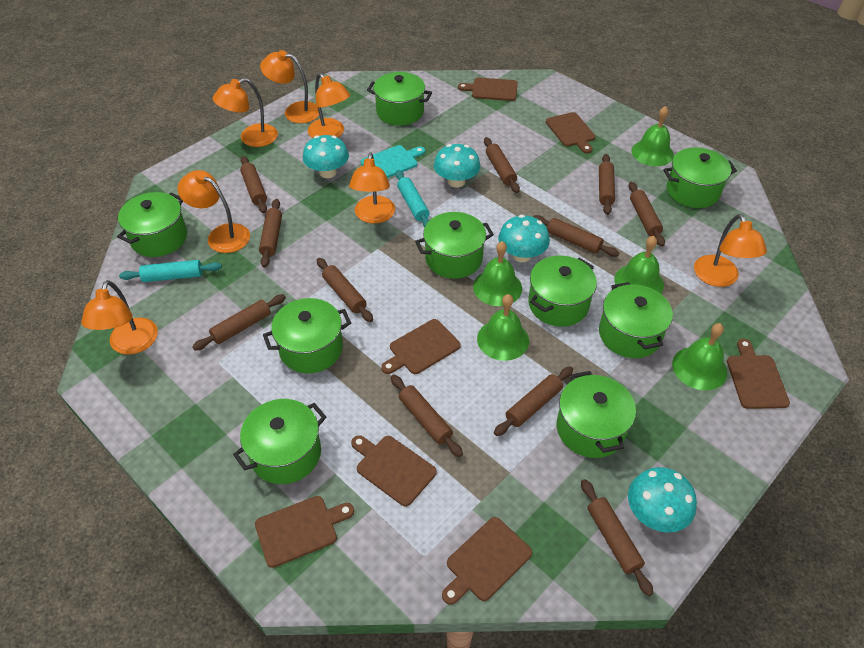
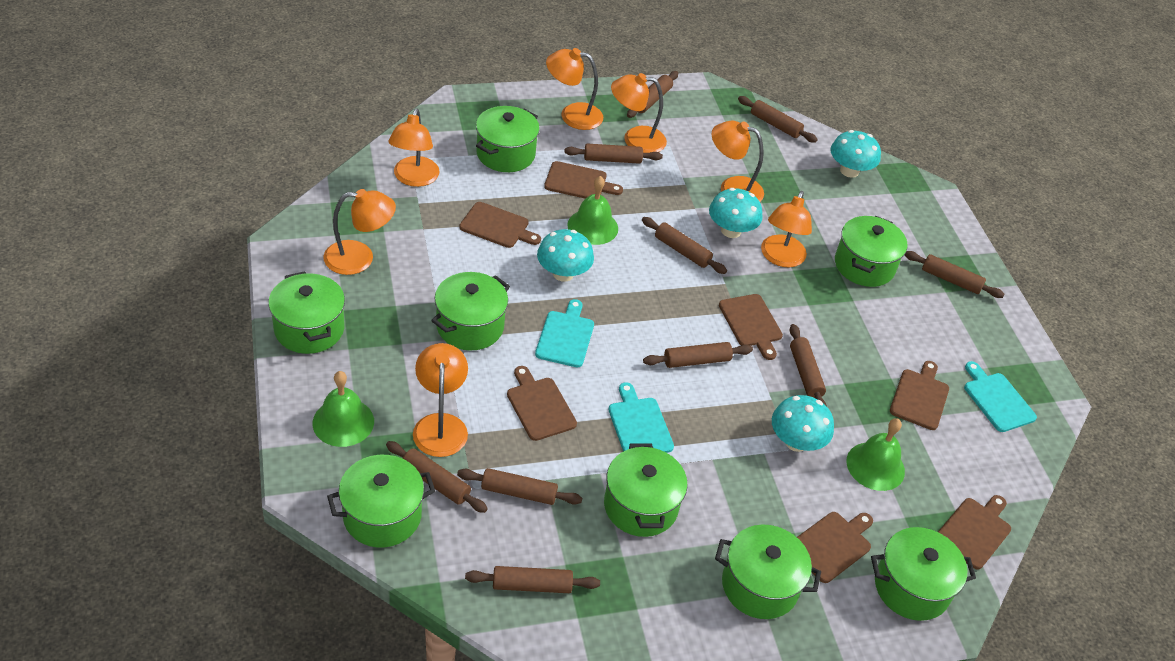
brown rolling pin: [192,294,286,350] [240,156,267,213] [259,199,282,268] [317,258,373,322] [391,375,463,457] [484,137,520,193] [494,367,573,436] [533,215,619,257] [581,479,653,596] [599,154,615,215] [628,182,665,247] = 11 -> [386,441,488,513] [457,468,582,505] [465,566,600,593] [564,144,663,164] [627,71,678,118] [642,217,727,274] [643,342,753,368] [738,96,818,143] [789,324,827,406] [905,251,1004,298] = 10
green bell: [473,241,522,306] [477,294,529,361] [614,236,664,294] [631,106,674,166] [672,323,727,390] = 5 -> [312,371,374,447] [567,176,618,245] [846,418,905,491] = 3
green pot: [117,192,187,257] [233,399,326,484] [263,298,351,373] [367,72,432,126] [415,212,494,279] [528,256,597,327] [556,371,636,458] [599,282,673,358] [663,147,737,208] = 9 -> [268,271,345,354] [327,455,435,547] [431,272,510,350] [476,106,540,172] [604,444,688,537] [715,524,821,619] [835,216,907,287] [871,527,976,621] = 8
turquoise cutting board: [361,145,425,178] = 1 -> [535,299,594,367] [608,382,674,453] [964,361,1037,432] = 3
turquoise rolling pin: [119,260,222,282] [396,170,430,227] = 2 -> none = 0

